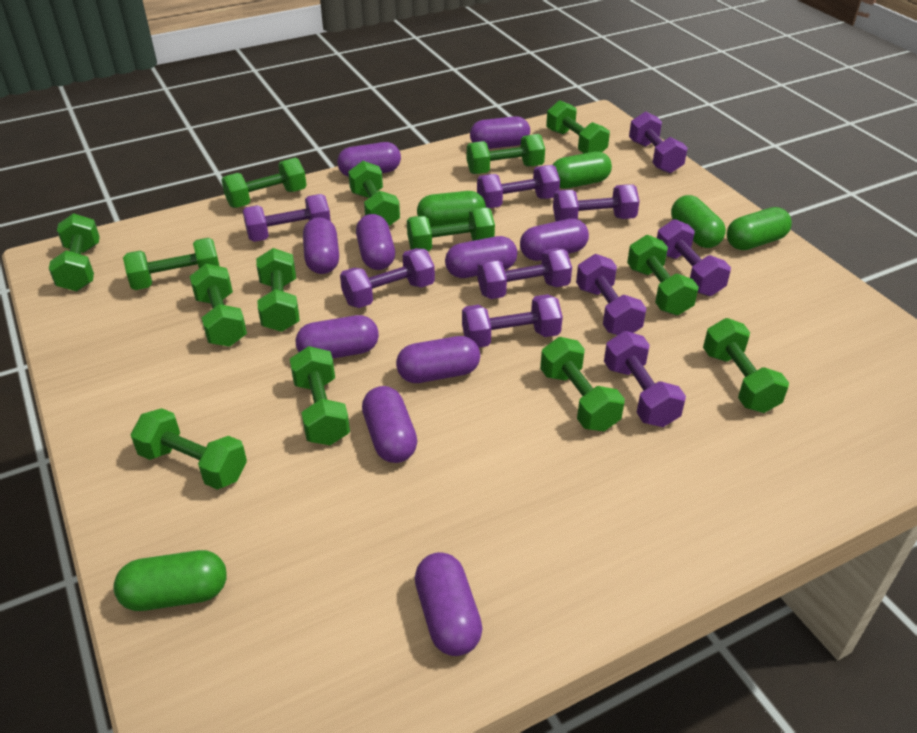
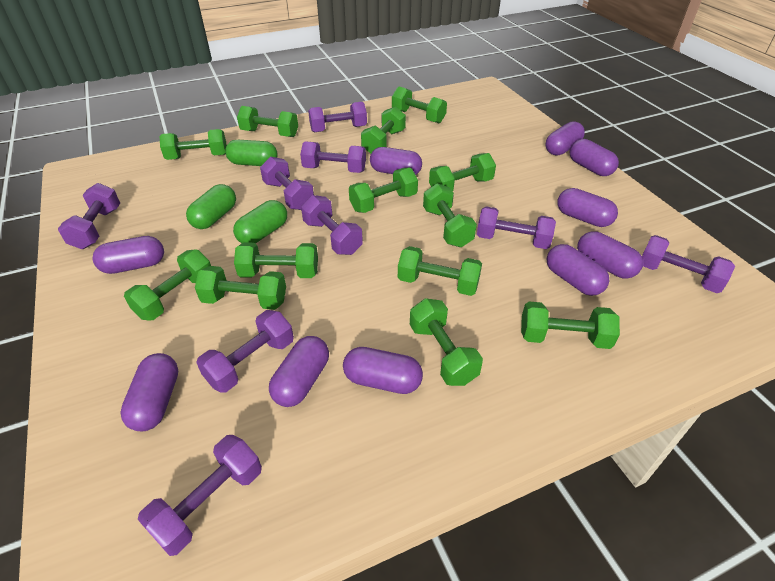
green capsule: [114,550,227,611] [417,191,486,227] [552,152,612,189] [671,195,726,248] [727,207,792,250] = 5 -> [186,184,236,229] [225,140,278,166] [233,200,287,243] = 3
green dumbbell: [49,213,100,291] [123,238,219,290] [131,408,247,490] [190,264,247,347] [221,158,307,208] [256,248,300,332] [290,346,350,445] [348,161,400,226] [407,207,495,251] [467,134,545,174] [540,337,625,431] [546,100,610,153] [627,235,699,315] [703,318,789,413] = 14 -> [124,249,211,320] [160,129,227,160] [195,266,286,310] [234,243,318,278] [237,106,298,137] [349,167,418,213] [361,106,406,154] [392,86,447,123] [398,246,482,296] [410,298,483,386] [423,183,477,247] [429,153,496,191] [521,301,620,349] = 13
purple dumbbell: [243,194,331,242] [340,248,435,308] [462,294,563,347] [477,165,560,208] [478,248,572,299] [553,184,640,221] [576,254,647,335] [604,331,686,427] [629,111,688,174] [657,219,731,296] = 10 -> [58,183,120,249] [137,435,262,556] [196,310,294,393] [260,157,314,210] [300,141,366,173] [301,195,363,255] [308,102,367,132] [477,207,556,249] [642,235,735,293] = 9

